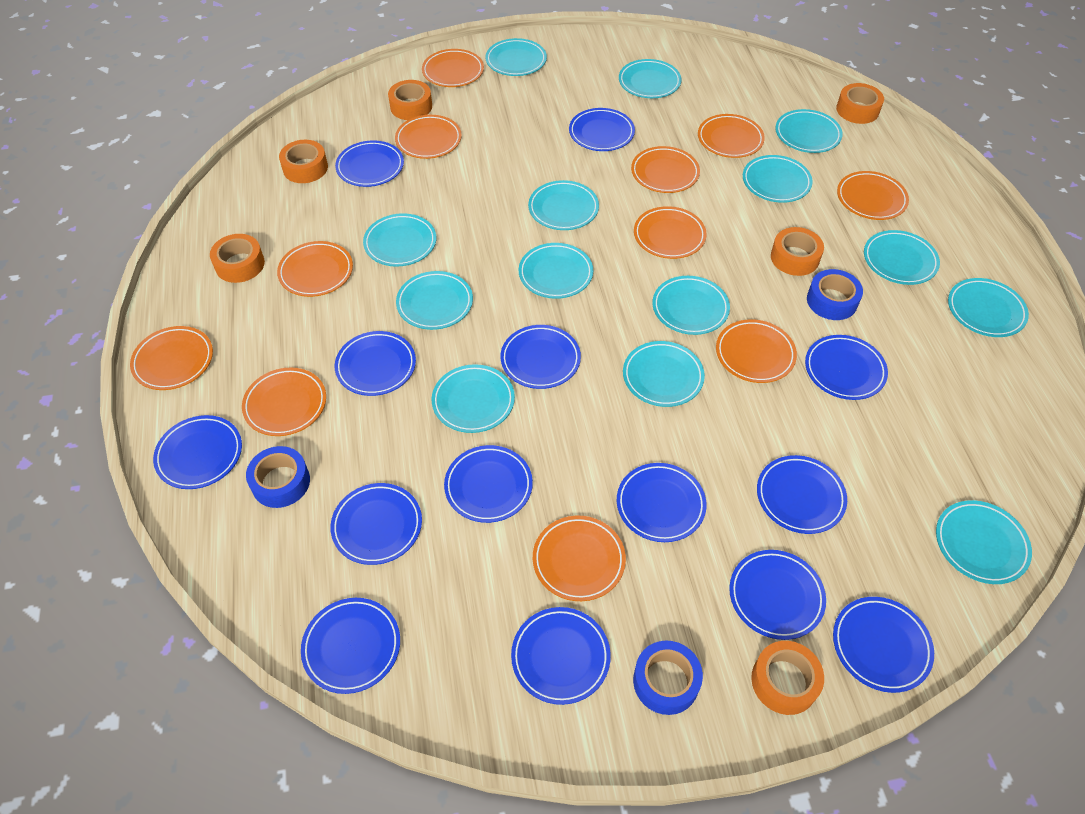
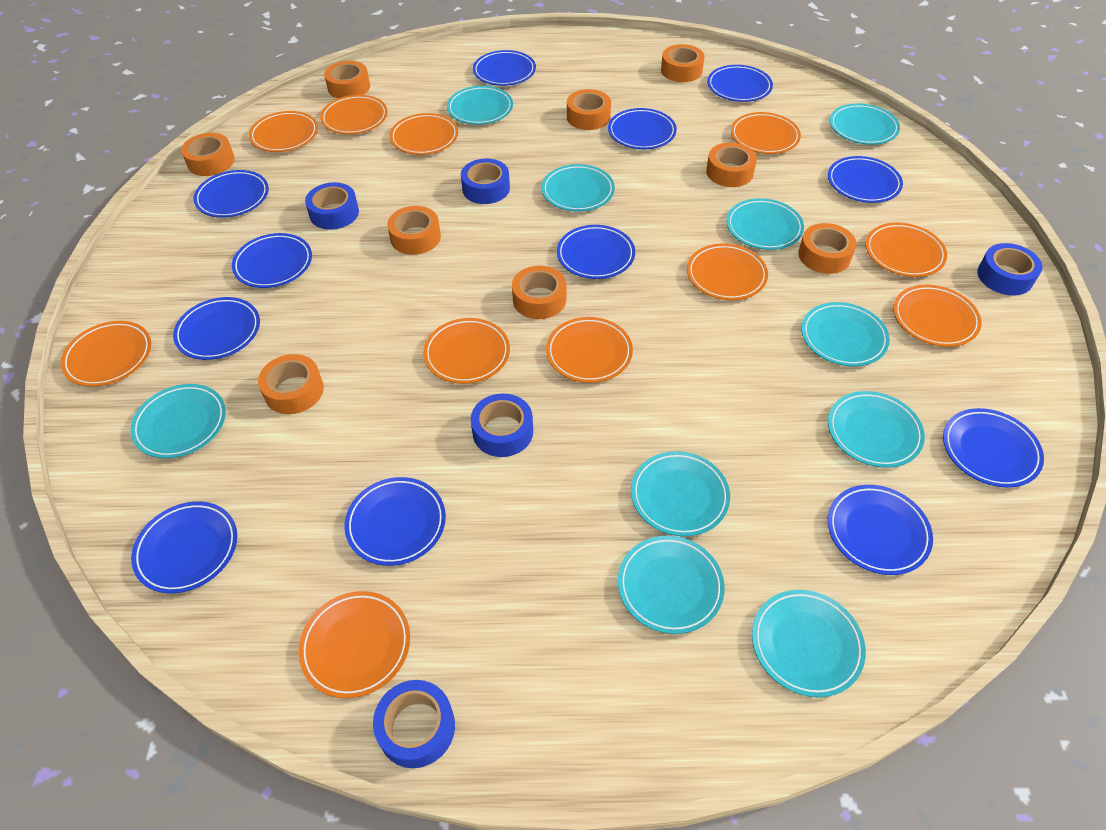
blue plate: [153,415,242,489] [301,598,400,694] [330,483,422,565] [335,140,404,187] [335,331,416,396] [444,445,533,523] [500,325,581,389] [511,607,611,705] [569,108,635,151] [617,463,707,542] [729,550,826,640] [757,455,847,534] [805,335,888,400] [833,597,934,693] = 14 -> [131,501,237,593] [173,297,260,360] [194,170,269,218] [232,233,312,288] [345,477,446,566] [473,50,536,86] [557,225,635,279] [608,108,677,149] [707,65,773,102] [828,156,903,203] [828,485,933,575] [943,408,1044,488] = 12
blue tape: [246,446,310,508] [633,641,703,715] [807,269,863,320] = 3 -> [305,182,359,230] [373,680,455,768] [461,158,510,204] [471,394,533,457] [977,243,1042,296] = 5
orange tape: [210,234,265,283] [279,140,328,183] [388,80,432,120] [751,641,824,715] [771,227,824,276] [836,83,884,124] = 6 -> [181,133,235,176] [258,354,324,414] [324,61,370,98] [387,206,441,255] [512,266,566,319] [567,89,611,130] [661,44,705,82] [706,142,757,187] [798,223,856,274] = 9
turquoise plate: [363,213,436,267] [396,271,473,330] [432,364,515,433] [485,38,547,76] [519,243,593,299] [528,180,599,230] [619,59,681,98] [623,341,705,407] [652,276,730,335] [743,155,813,203] [775,109,843,153] [864,230,940,285] [936,500,1032,584] [948,278,1029,337] = 14 -> [130,384,226,458] [447,86,513,125] [542,164,615,212] [618,536,725,634] [631,451,730,536] [726,198,804,250] [752,590,866,697] [801,302,890,366] [828,391,925,468] [830,103,900,145] = 10

